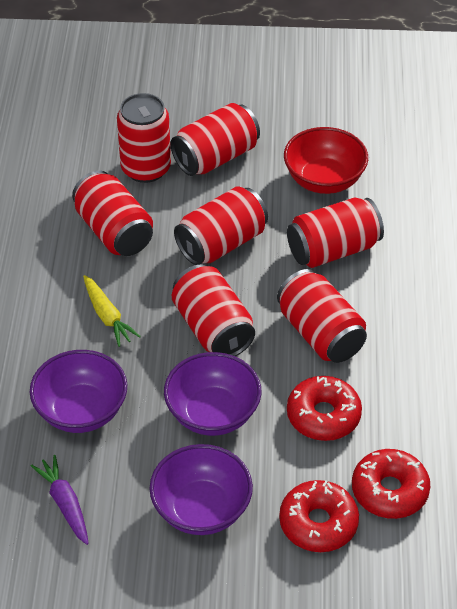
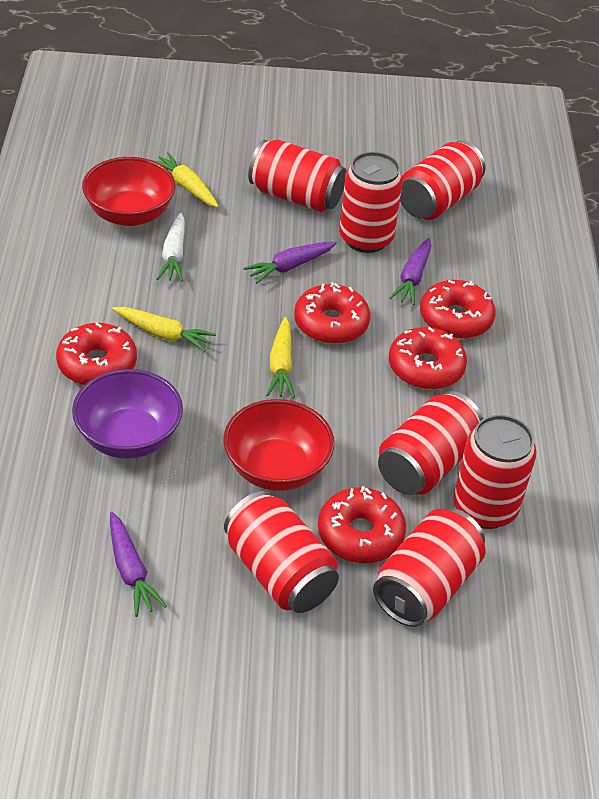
purple bowl: [30,350,127,433] [149,444,253,535] [164,352,261,436] = 3 -> [72,369,183,459] = 1
purple carrot: [31,455,89,545] = 1 -> [110,512,167,617] [243,242,337,284] [390,238,431,305] = 3
red bowl: [284,127,368,194] = 1 -> [82,157,175,226] [224,399,334,491] = 2
red donut: [279,480,359,552] [287,376,362,441] [352,449,430,519] = 3 -> [56,323,137,385] [294,282,370,344] [318,486,406,563] [389,327,467,390] [420,280,495,339] = 5
white carrot: none = 0 -> [157,213,185,282] = 1
yellow carrot: [83,275,141,347] = 1 -> [112,307,216,352] [152,152,218,207] [266,317,295,398] = 3

